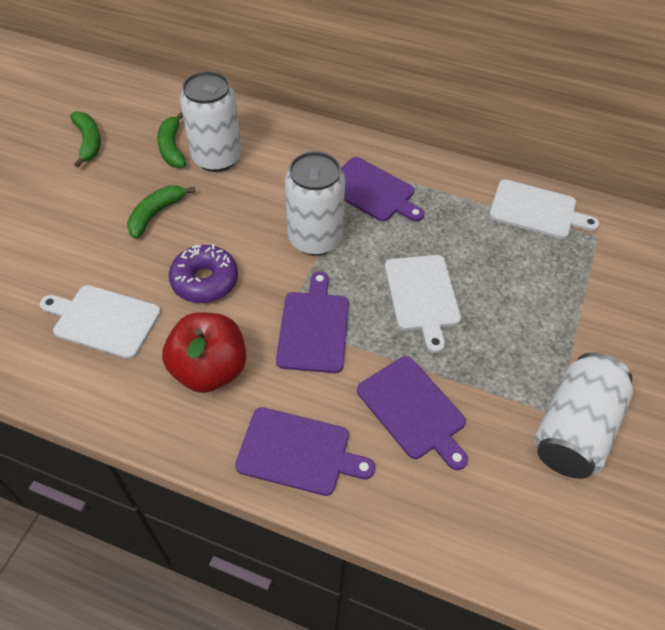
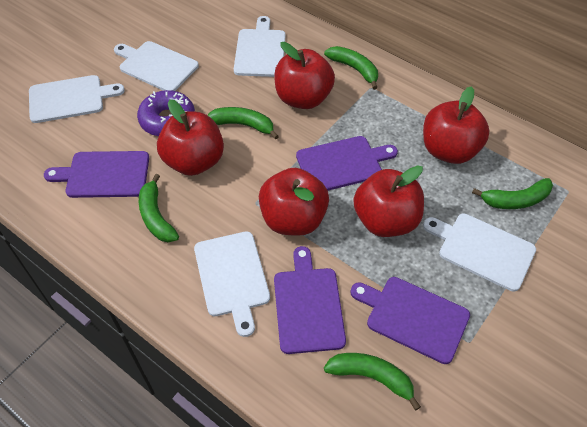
green banana: [70,111,101,167] [127,185,196,239] [157,112,186,168] = 3 -> [139,174,179,243] [208,107,279,140] [324,46,378,90] [324,353,421,410] [472,178,553,209] = 5
red apple: [162,312,246,393] = 1 -> [157,99,224,176] [259,168,329,236] [274,42,335,109] [353,165,424,237] [423,86,489,164] = 5
white can: [180,71,241,172] [285,151,345,256] [534,352,633,479] = 3 -> none = 0
white cutting board: [40,285,161,359] [385,255,461,353] [489,179,600,239] = 3 -> [29,75,125,123] [114,41,199,91] [194,231,270,337] [234,16,286,77] [423,214,536,292] = 5

